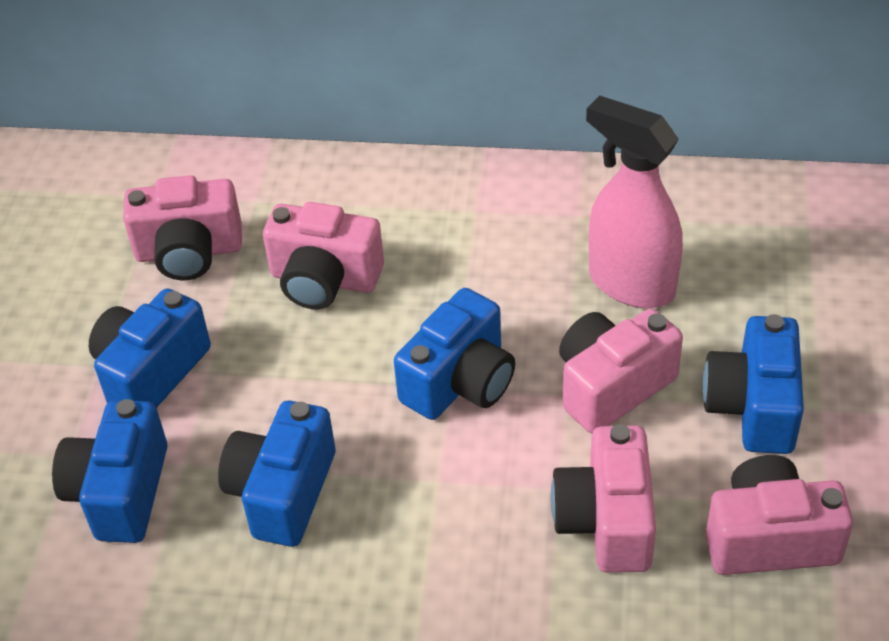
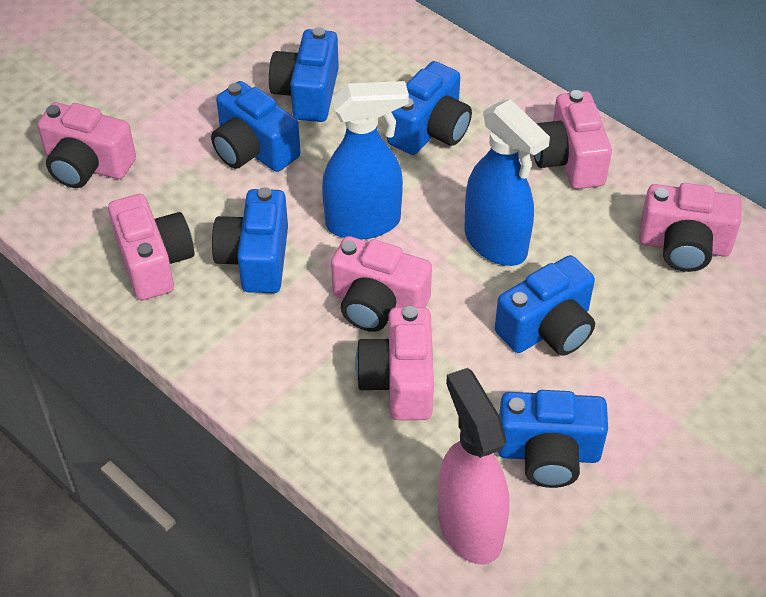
blue camera: [52,399,167,543] [89,288,211,408] [218,401,335,547] [394,288,515,420] [702,314,804,454] = 5 -> [211,81,301,172] [212,187,288,293] [269,27,339,122] [387,61,472,155] [495,255,595,356] [498,390,608,488] = 6
blue spray bottle: none = 0 -> [322,81,409,240] [464,99,550,266] = 2
pink camera: [123,175,242,280] [263,202,384,309] [551,424,656,573] [559,308,683,434] [706,455,853,575] = 5 -> [37,102,136,188] [108,194,194,300] [331,236,432,332] [355,306,434,420] [534,90,612,189] [639,183,742,272] = 6

